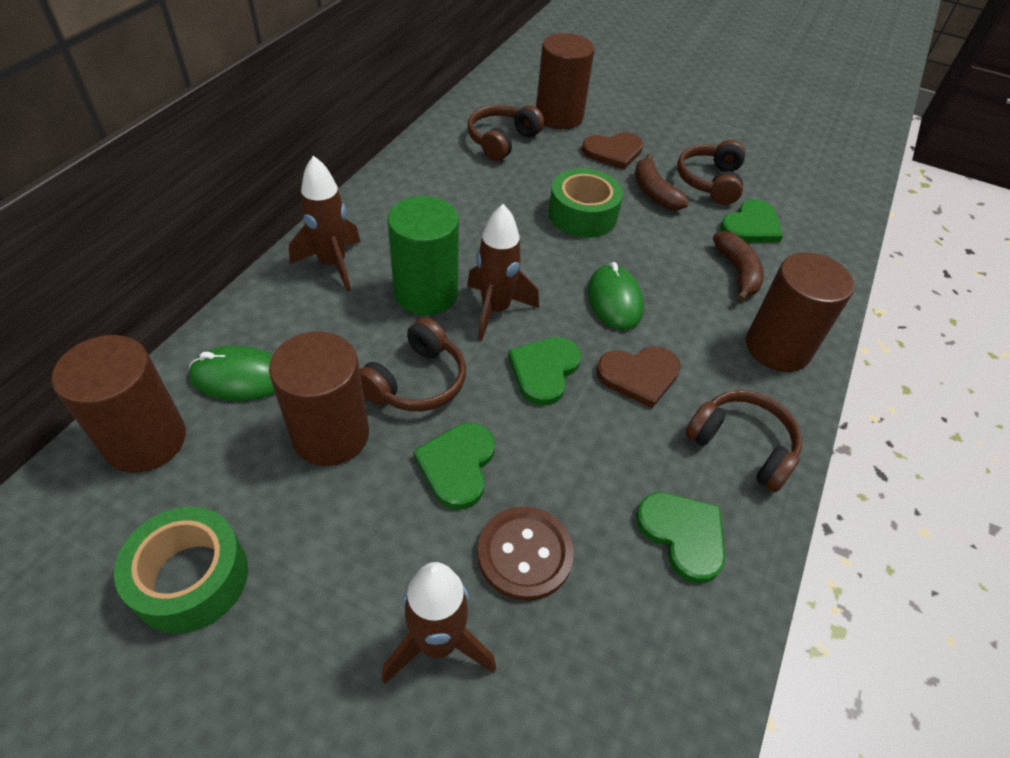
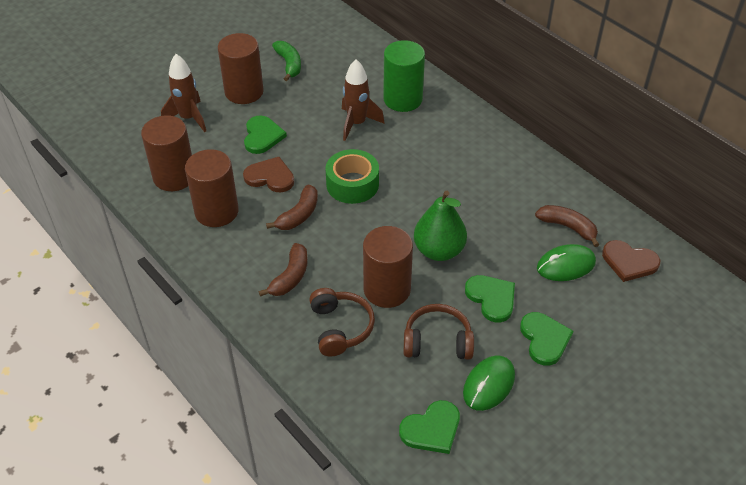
brown banana: [635,154,689,210] [713,231,764,302] = 2 -> [259,243,308,297] [266,184,318,230] [535,205,599,247] = 3
brown button: [478,506,574,601] = 1 -> none = 0
brown headphones: [360,317,466,412] [467,105,544,161] [677,140,745,205] [685,390,802,492] = 4 -> [309,288,375,357] [404,304,474,359] = 2
brown rocket: [289,156,360,292] [382,562,496,684] [467,204,539,341] = 3 -> [161,54,206,132] [342,59,385,141] = 2
green banana: none = 0 -> [272,41,301,81] = 1
green pear: none = 0 -> [414,191,467,261] = 1
green tape: [114,507,248,634] [548,168,623,238] = 2 -> [326,149,379,204] = 1

